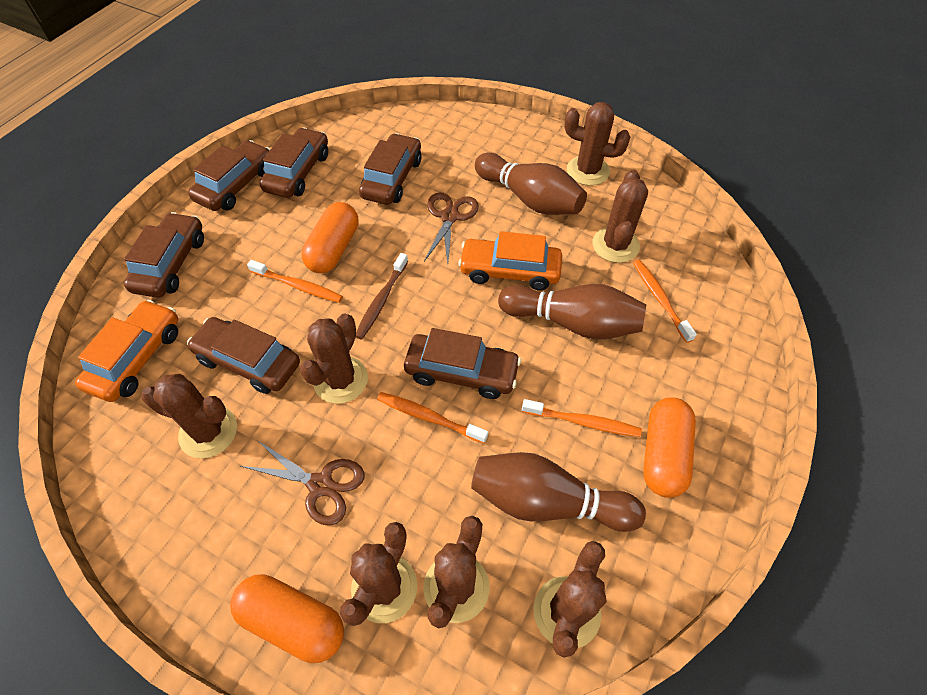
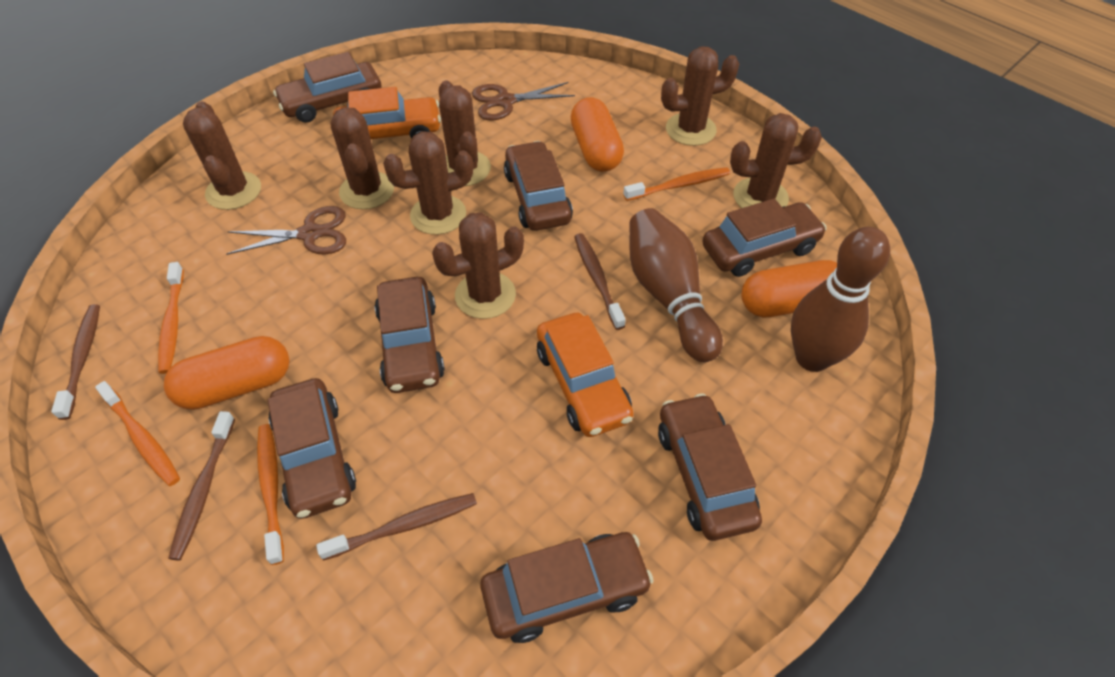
brown bowling pin: [471,452,646,532] [475,152,587,215] [498,284,647,339] = 3 -> [629,208,723,362] [791,227,890,372] = 2
brown car: [124,212,204,298] [187,317,300,394] [188,140,271,211] [259,127,328,198] [359,133,422,205] [404,328,521,399] = 6 -> [268,378,356,519] [273,52,382,123] [375,277,445,393] [480,532,654,643] [504,141,573,231] [658,393,762,541] [702,198,827,277] = 7
brown toothbrush: [356,253,408,339] = 1 -> [51,304,100,420] [168,411,235,560] [316,493,477,560] [574,233,626,330] = 4

